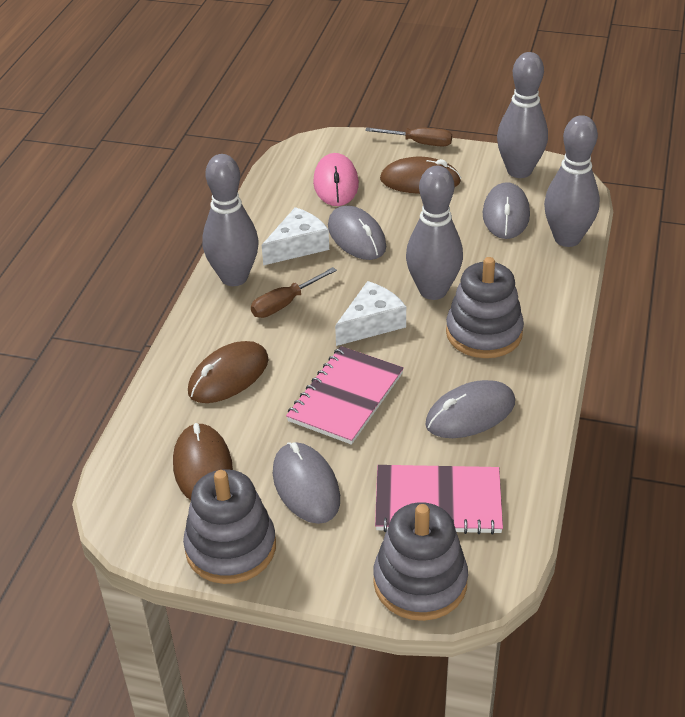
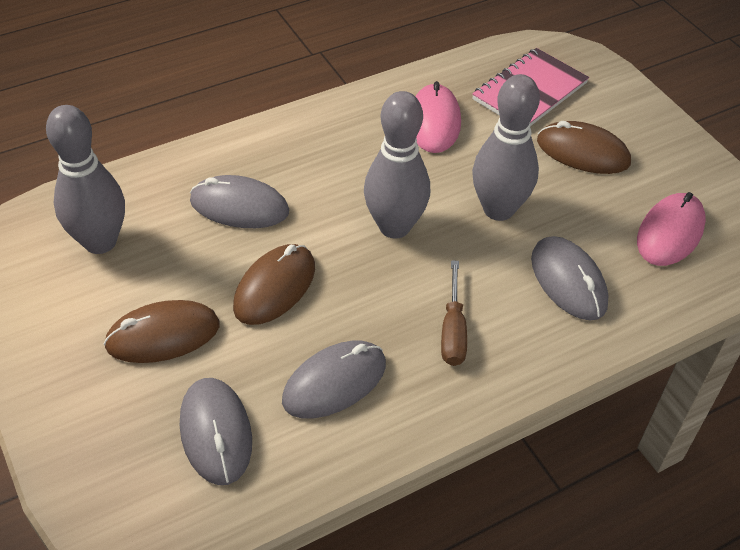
brown screwdriver: [251,267,337,318] [365,127,452,147] = 2 -> [441,260,467,366] = 1
grey bowling pin: [202,154,259,286] [406,166,463,300] [497,52,548,178] [544,115,600,247] = 4 -> [46,105,125,254] [364,91,430,239] [472,74,540,221] = 3
grey stacking toy: [183,469,276,584] [373,502,468,621] [446,257,524,358] = 3 -> none = 0
pink mouse: [313,153,359,206] = 1 -> [415,81,461,153] [637,192,706,266] = 2
pink notebook: [286,346,404,445] [375,465,503,535] = 2 -> [472,48,589,126] = 1
white cheese: [262,207,329,265] [335,281,406,346] = 2 -> none = 0

